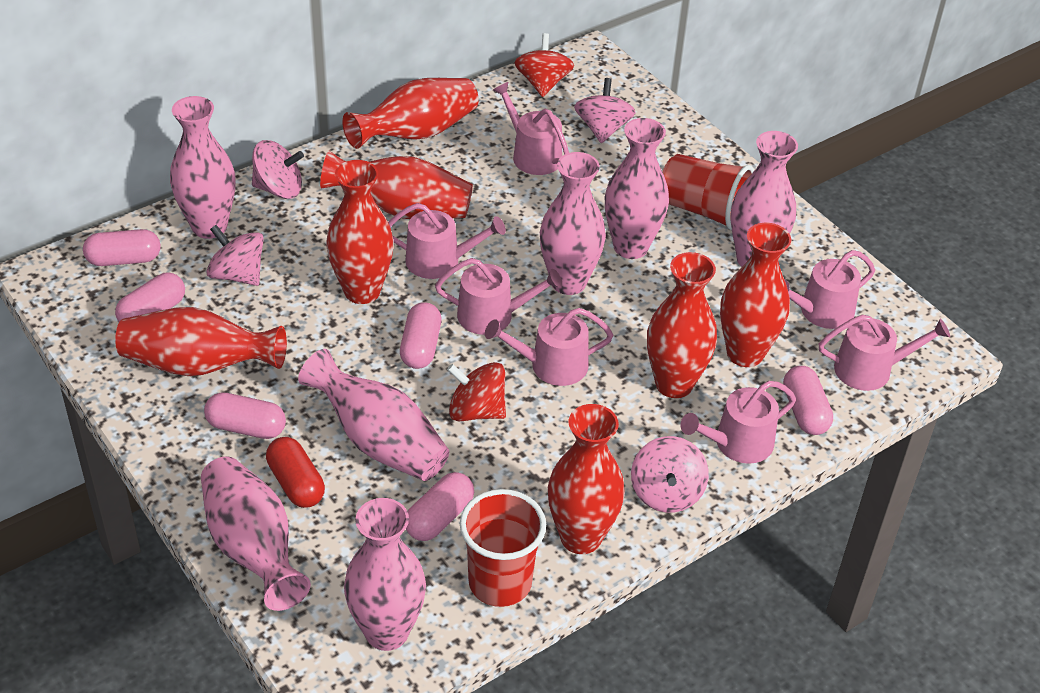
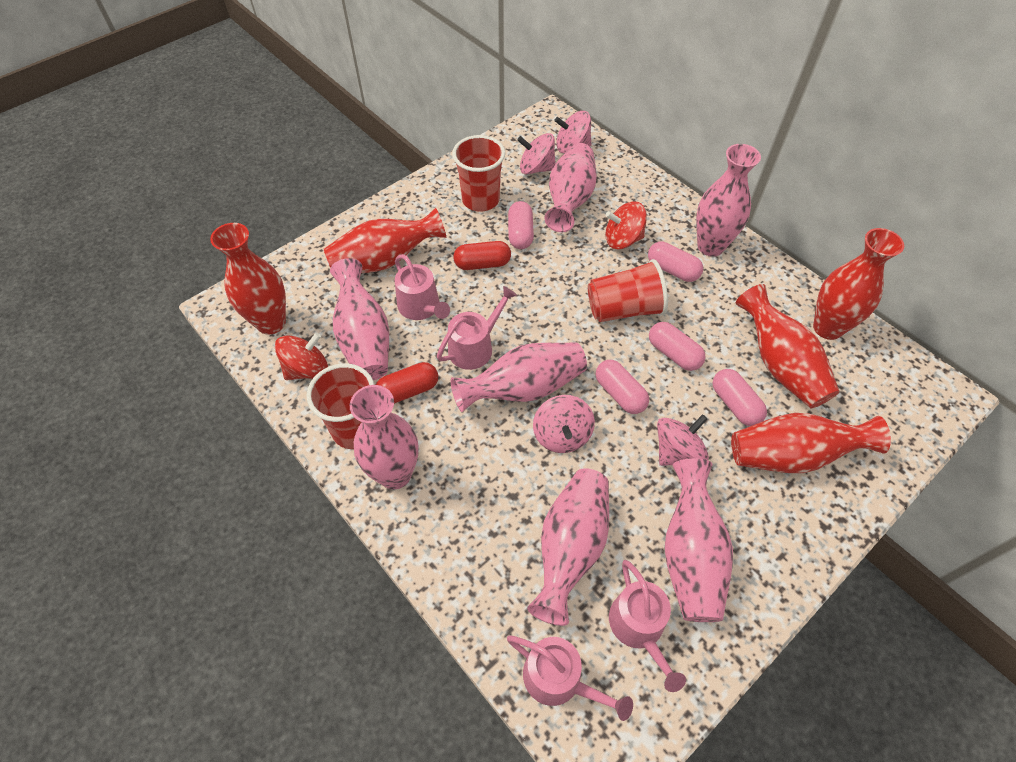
pink capsule: [83,229,161,266] [115,272,185,322] [204,393,286,439] [400,302,442,369] [406,472,474,541] [783,366,833,435] = 6 -> [508,201,534,249] [596,360,649,414] [648,241,703,282] [649,322,706,371] [712,369,767,426] = 5
pink watering can: [388,203,506,279] [435,258,562,335] [485,308,613,386] [493,82,569,175] [680,381,796,464] [784,250,875,329] [819,315,950,391] = 7 -> [395,254,450,320] [437,286,517,370] [507,635,633,721] [609,560,686,692] = 4
red capsule: [266,437,325,508] = 1 -> [376,362,438,404] [453,241,511,270] = 2
red cup: [460,489,546,607] [663,154,754,230] = 2 -> [306,363,374,449] [452,135,505,212] [588,259,668,322] = 3
red vase: [115,307,287,376] [320,151,473,219] [326,160,394,304] [342,78,479,149] [548,404,625,554] [647,252,717,398] [720,223,791,367] = 7 -> [210,223,286,335] [324,208,446,273] [731,413,891,473] [736,284,840,408] [813,228,904,340] = 5

